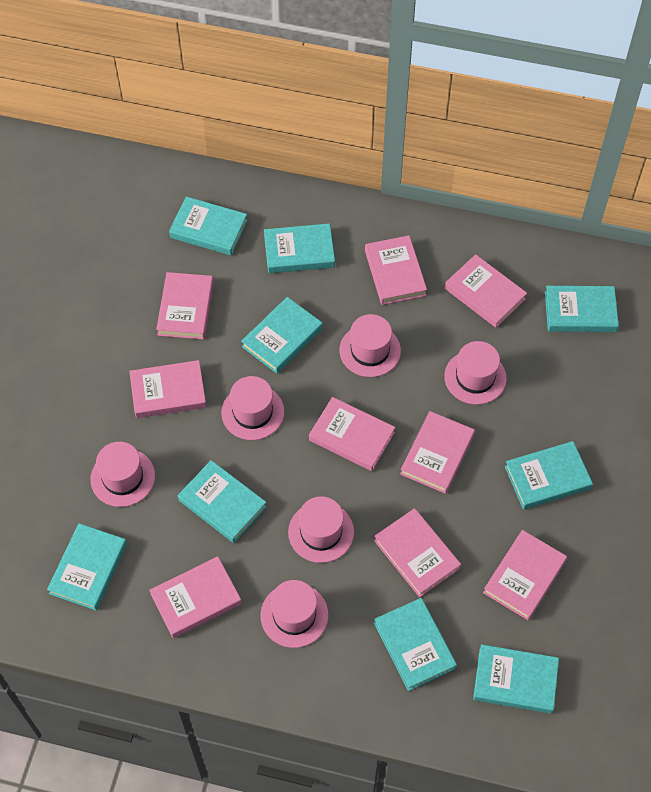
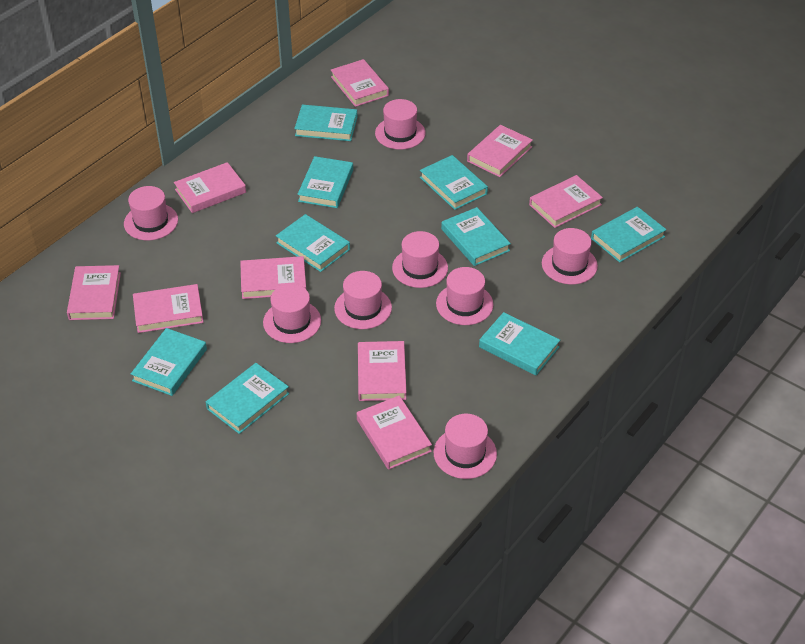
pink hat: [90,442,155,507] [221,376,284,440] [261,580,328,648] [288,496,354,563] [340,314,401,377] [444,341,507,405] = 6 -> [124,186,178,241] [263,284,321,343] [334,271,392,329] [375,99,425,150] [392,231,448,288] [433,414,497,479] [436,267,494,325] [542,228,598,285] = 8

